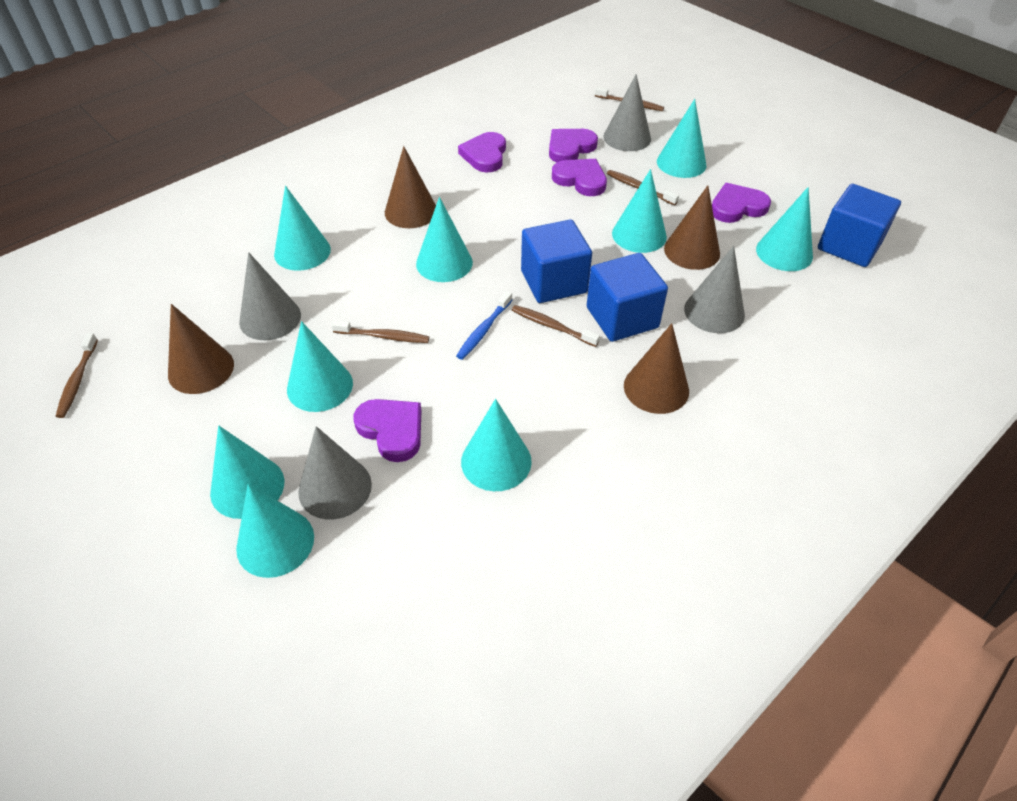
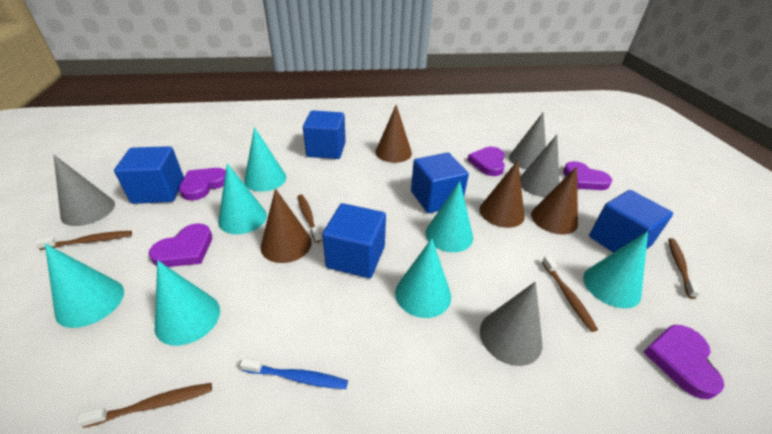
blue cube: [521,219,592,303] [587,253,668,342] [818,184,901,267] = 3 -> [114,146,184,204] [303,110,346,159] [322,203,386,278] [411,153,469,213] [589,190,673,253] = 5
turquoise cone: [210,425,284,519] [236,484,314,578] [274,186,331,271] [287,321,353,412] [416,197,473,282] [461,399,532,491] [612,169,667,253] [657,99,706,178] [756,187,813,271] = 9 -> [45,244,124,328] [155,261,220,346] [218,163,267,234] [244,127,286,192] [395,238,451,318] [426,181,473,252] [583,231,648,308] = 7

